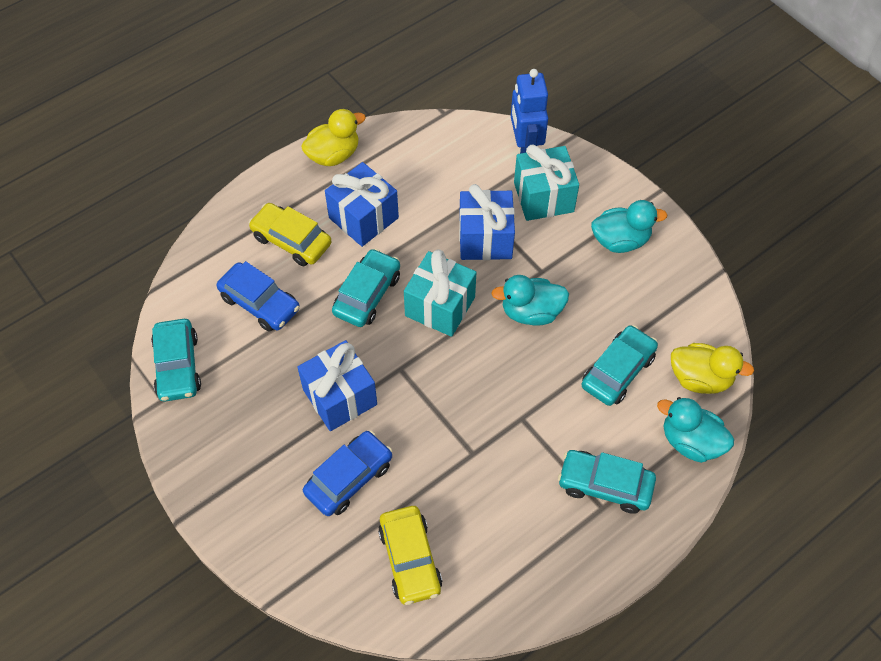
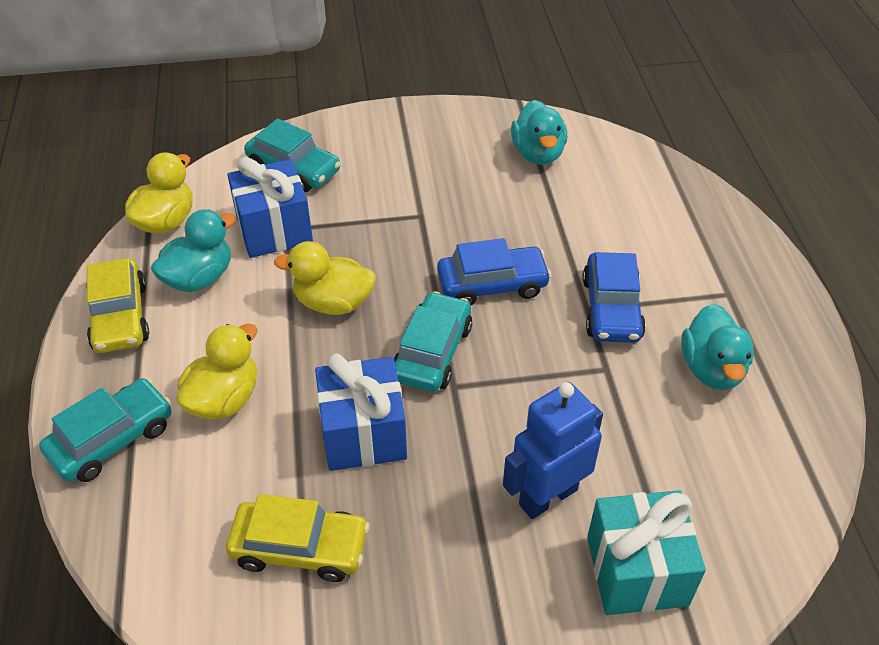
blue gift: [297,340,377,431] [325,162,399,247] [459,184,515,260] = 3 -> [227,157,313,258] [315,353,407,471] = 2
turquoise car: [151,319,201,402] [332,248,400,327] [558,450,656,514] [581,325,658,406] = 4 -> [39,378,172,482] [244,119,341,192] [394,291,472,392] = 3
turquoise gift: [404,249,476,337] [514,144,579,221] = 2 -> [587,490,706,615] = 1
yellow duck: [301,109,366,166] [671,343,754,394] = 2 -> [125,152,193,234] [176,324,258,420] [274,241,376,315] = 3

